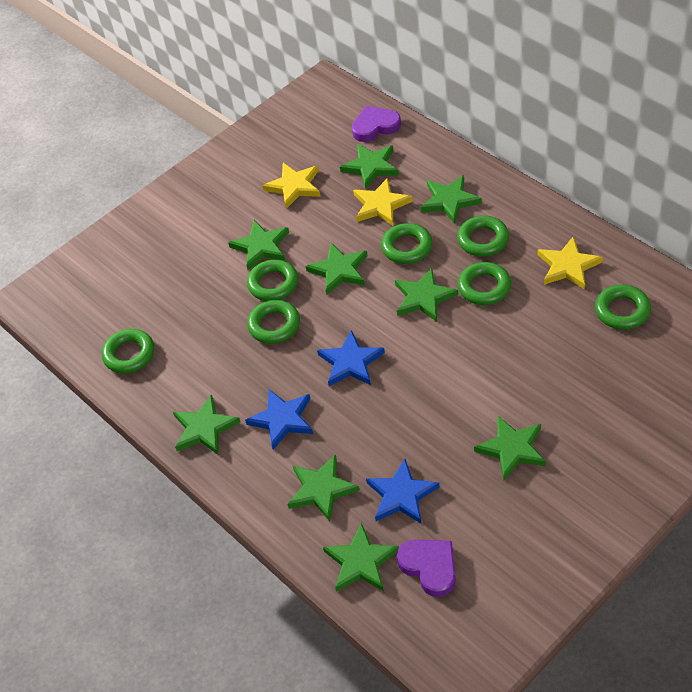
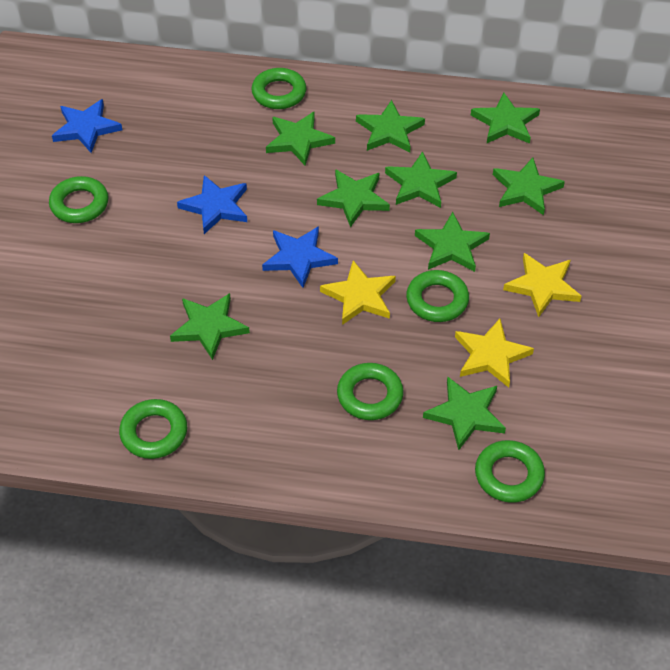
green ring: [102,329,154,374] [247,259,298,301] [247,300,300,344] [381,223,432,264] [457,216,509,257] [458,262,511,305] [595,285,651,330] = 7 -> [49,176,108,223] [119,399,187,459] [251,68,306,109] [337,363,404,420] [406,270,469,322] [475,440,545,503] = 6
purple heart: [352,106,401,142] [397,539,456,597] = 2 -> none = 0

